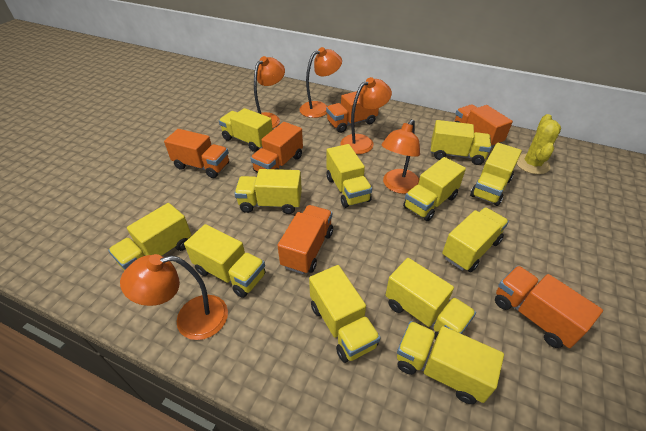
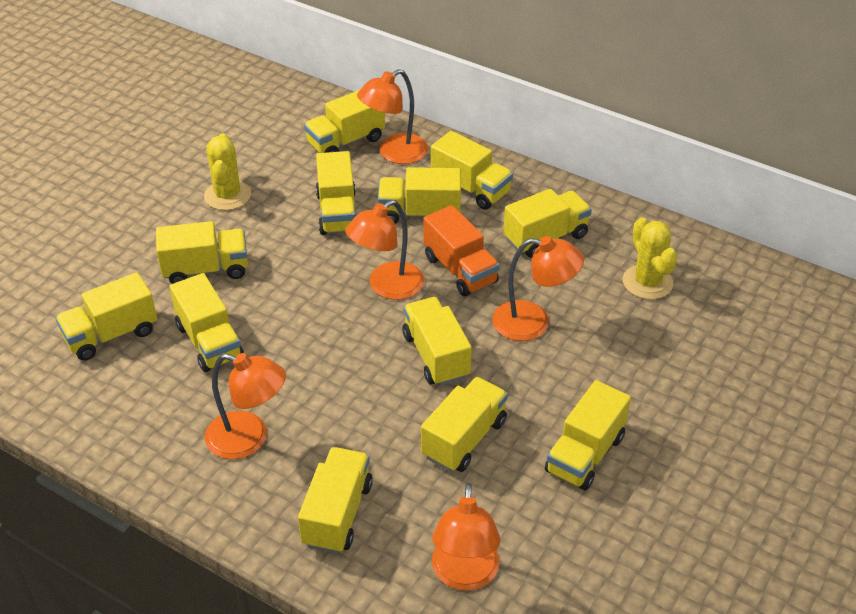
orange truck: [164,129,229,178] [250,122,303,172] [277,205,333,274] [326,91,379,133] [455,104,513,148] [495,266,603,348] = 6 -> [423,205,500,297] = 1
yellow cactus: [516,114,561,175] = 1 -> [204,133,251,210] [623,217,677,300] = 2

